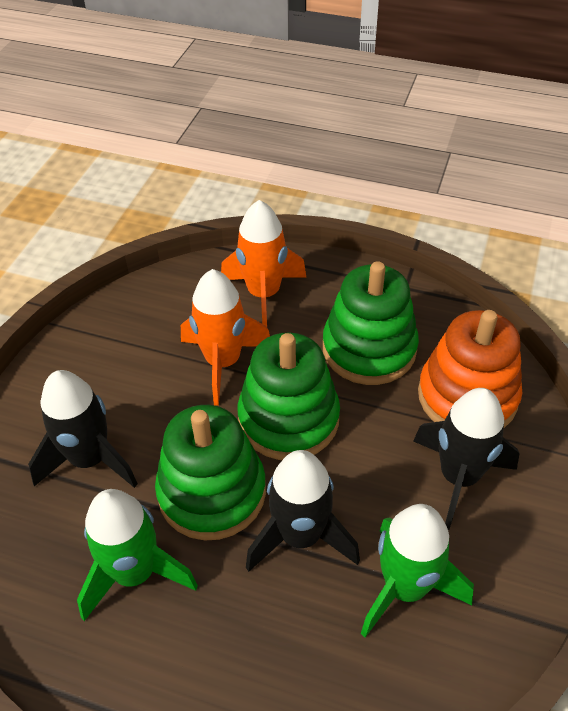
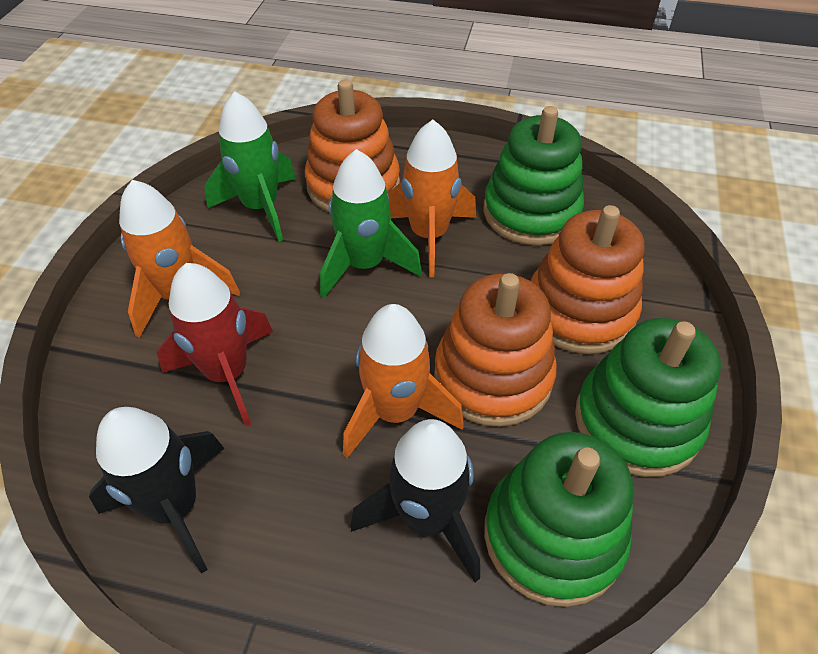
black rocket: [28,370,138,488] [246,450,360,572] [413,388,520,530] = 3 -> [89,407,225,574] [351,419,480,582] = 2
orange rocket: [181,269,270,406] [221,200,306,326] = 2 -> [119,180,240,338] [343,304,464,458] [388,120,476,277] = 3
orange stacking toy: [418,310,522,428] = 1 -> [305,79,400,212] [434,273,557,427] [531,205,644,354] = 3
red rocket: none = 0 -> [157,263,273,427] = 1

